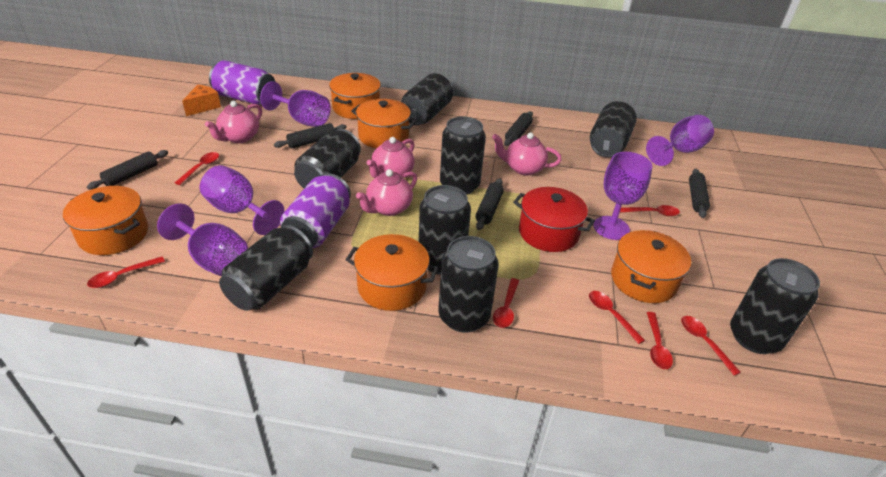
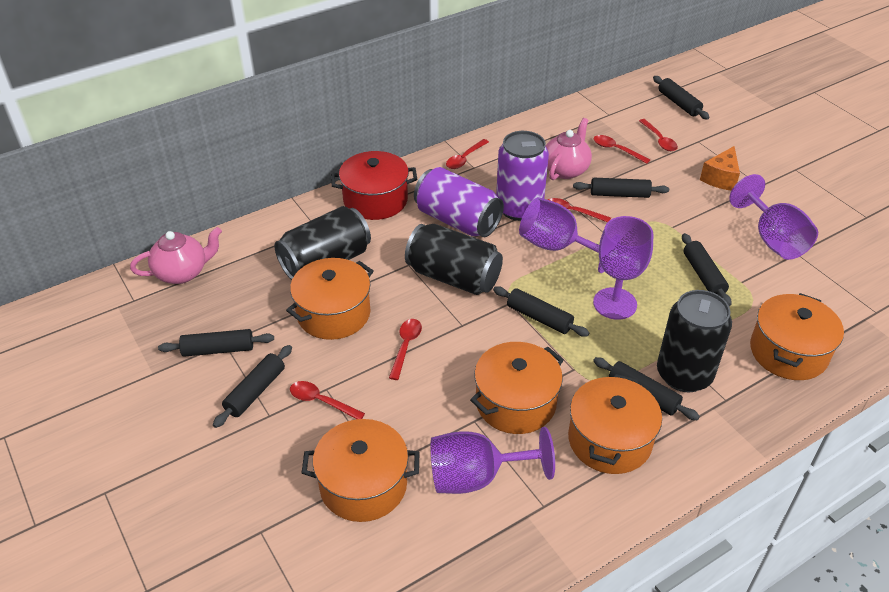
black can: [219,225,313,311] [294,129,361,188] [401,73,453,125] [419,185,471,275] [438,236,499,333] [440,116,486,195] [590,101,637,157] [730,258,820,354] = 8 -> [274,206,371,280] [405,224,503,295] [657,290,732,392] = 3
black rolling pin: [87,150,168,189] [274,123,347,148] [475,178,504,230] [504,111,533,146] [689,169,710,218] = 5 -> [158,329,274,357] [213,345,292,428] [493,286,589,337] [573,178,669,198] [593,357,700,420] [653,76,710,119] [682,233,731,306] = 7
pink teapot: [205,101,262,143] [356,169,417,216] [367,137,415,178] [492,133,562,176] = 4 -> [130,227,222,284] [546,118,592,180] = 2
purple goblet: [157,203,248,276] [200,165,285,235] [260,81,331,127] [594,152,652,240] [646,115,714,166] = 5 -> [430,427,555,494] [519,197,604,273] [593,216,654,320] [729,174,818,260] = 4
red spoon: [87,257,165,288] [175,152,219,185] [493,278,519,328] [589,291,645,344] [620,205,680,216] [647,312,673,369] [681,316,741,376] = 7 -> [290,381,365,419] [389,319,422,380] [446,139,489,169] [547,198,611,222] [593,135,650,164] [639,119,678,151] = 6

